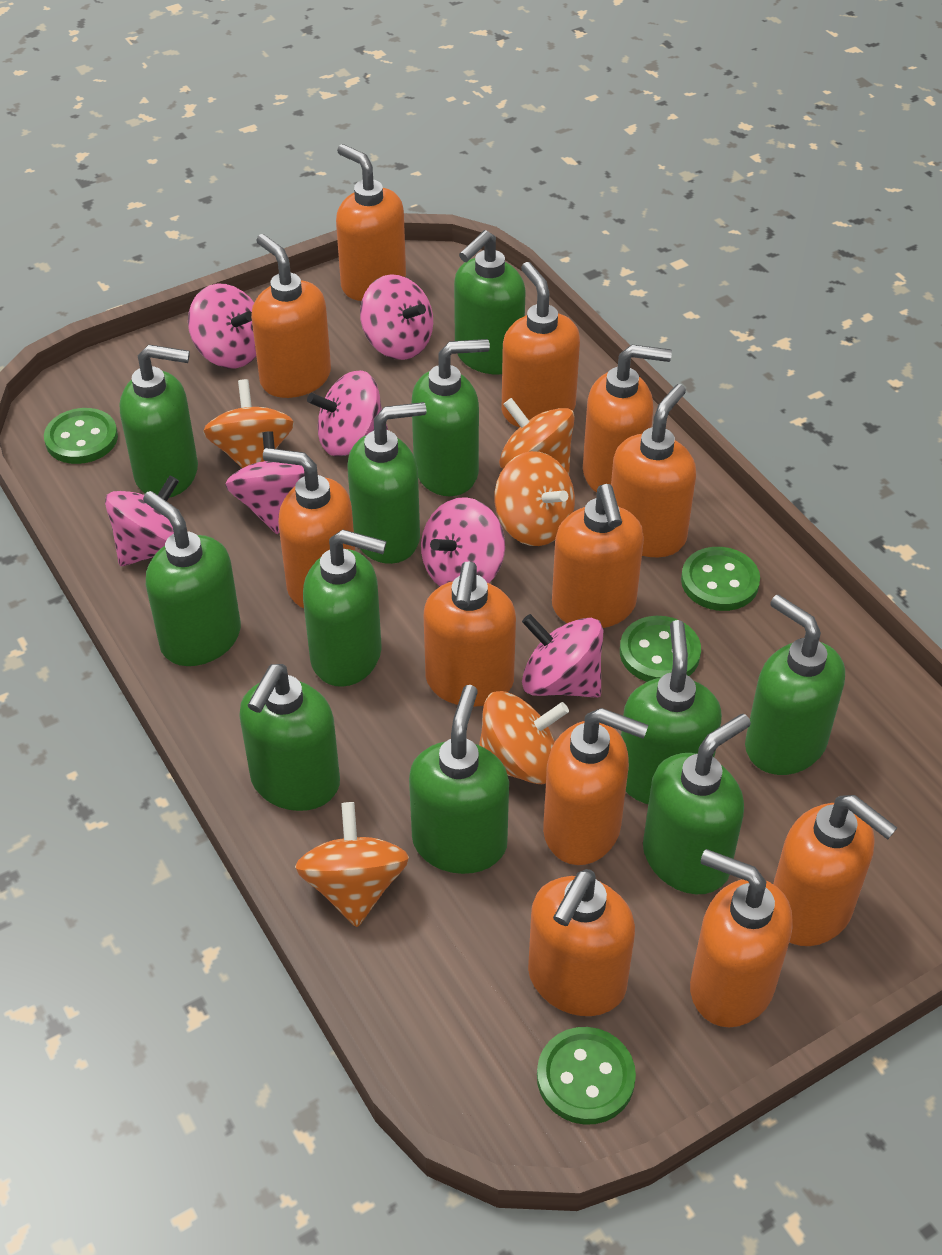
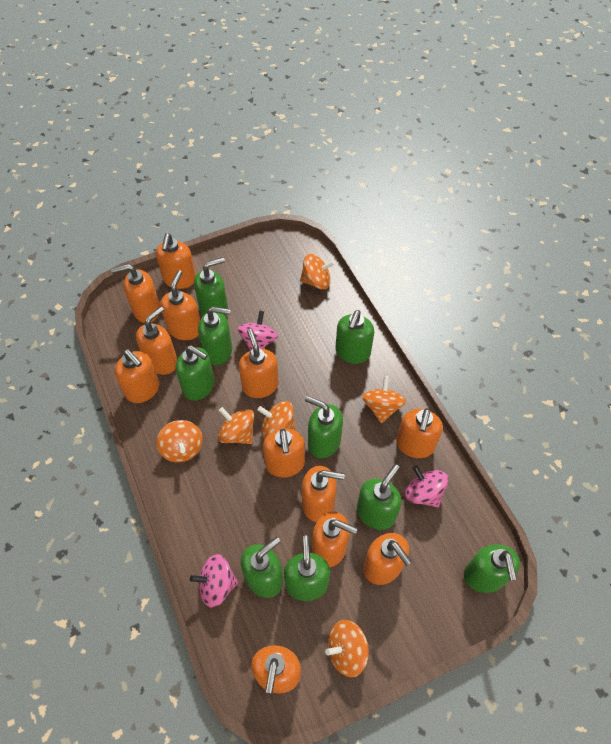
green button: [44,408,118,464] [537,1027,636,1125] [620,616,701,682] [681,547,760,611] = 4 -> none = 0
green soap dispenser: [120,345,198,498] [143,491,241,666] [239,664,340,811] [303,530,387,687] [347,402,427,564] [409,685,509,874] [412,339,490,496] [454,230,525,374] [621,620,722,804] [643,714,751,894] [745,594,845,775] = 11 -> [175,345,215,401] [194,257,228,317] [198,307,232,365] [241,537,283,598] [284,536,330,601] [305,396,343,458] [335,310,374,364] [357,464,402,530] [464,544,520,593] = 9
orange spinning top: [203,379,294,468] [295,802,409,927] [479,691,569,784] [494,451,575,546] [499,398,575,475] = 5 -> [157,420,203,462] [218,407,254,444] [258,401,296,439] [300,254,335,290] [325,620,369,677] [362,376,406,423] = 6
pink spinning top: [105,476,179,566] [188,284,256,368] [225,431,305,534] [307,370,388,456] [360,274,433,360] [421,497,505,587] [522,614,603,698] = 7 -> [190,554,238,608] [237,311,278,351] [405,465,448,508] = 3

